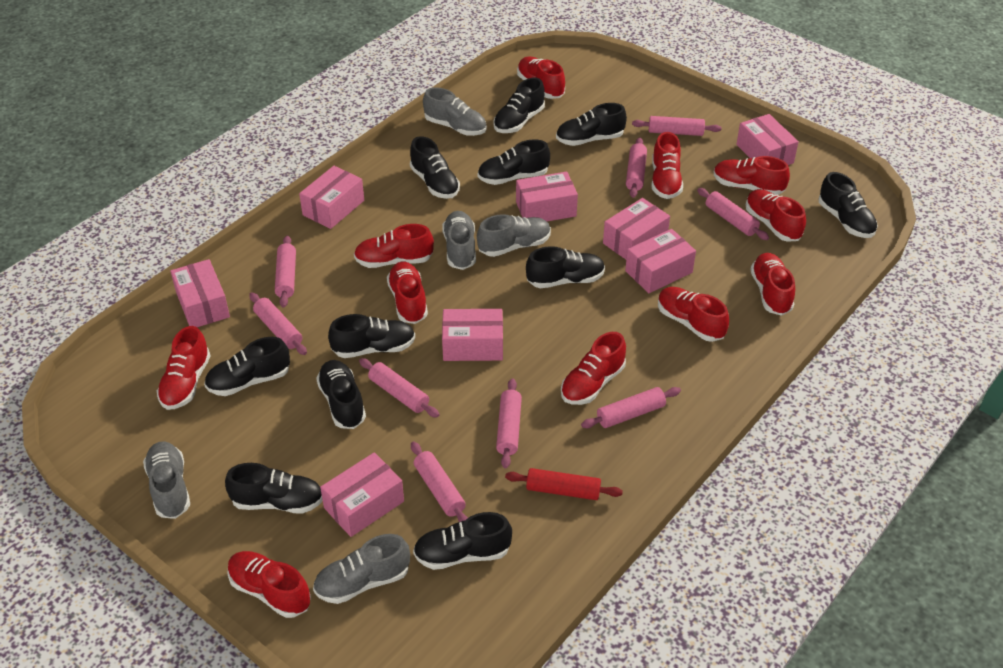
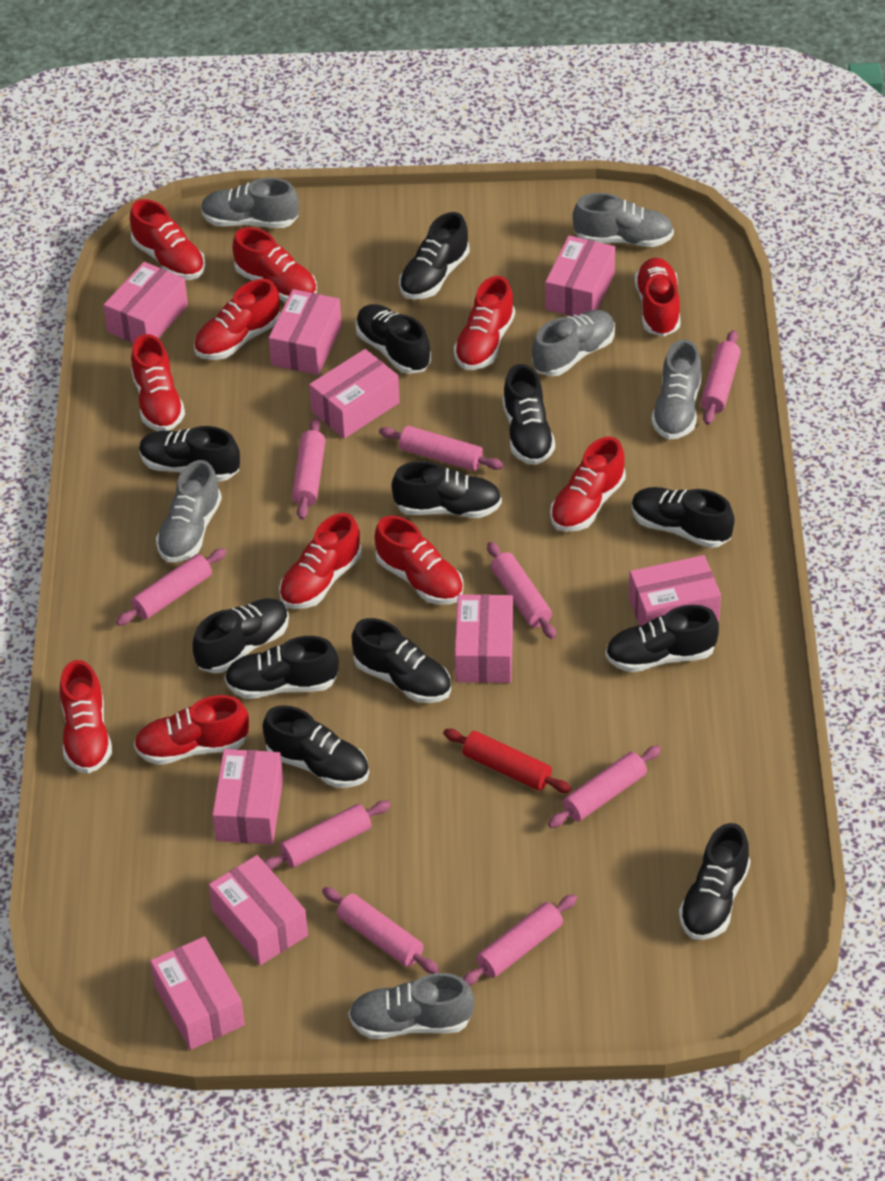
black shoe: [204,337,290,396] [225,463,323,514] [316,360,366,429] [328,314,415,358] [410,136,460,199] [413,512,512,570] [478,140,550,185] [493,78,545,133] [526,246,605,288] [556,103,627,146] [819,172,878,238] = 11 -> [139,426,240,482] [193,598,289,673] [224,636,339,699] [262,705,369,788] [352,618,451,703] [356,304,431,374] [391,461,502,518] [399,212,470,299] [502,364,555,465] [605,605,719,672] [631,487,735,548] [679,823,750,940] = 12
grey shoe: [143,441,190,519] [313,534,410,604] [423,87,487,136] [442,211,476,270] [477,214,551,257] = 5 -> [156,460,222,562] [201,178,299,228] [348,973,474,1039] [532,310,615,376] [572,193,674,247] [651,340,702,439] = 6
pink box: [170,259,230,327] [299,166,364,229] [320,452,404,537] [442,309,503,361] [516,172,578,221] [603,198,670,259] [625,229,696,293] [736,114,799,165] = 8 -> [103,262,188,343] [150,936,245,1050] [209,855,308,965] [212,749,283,844] [269,289,342,375] [309,349,400,439] [455,594,513,683] [545,236,615,316] [629,555,721,626] = 9

